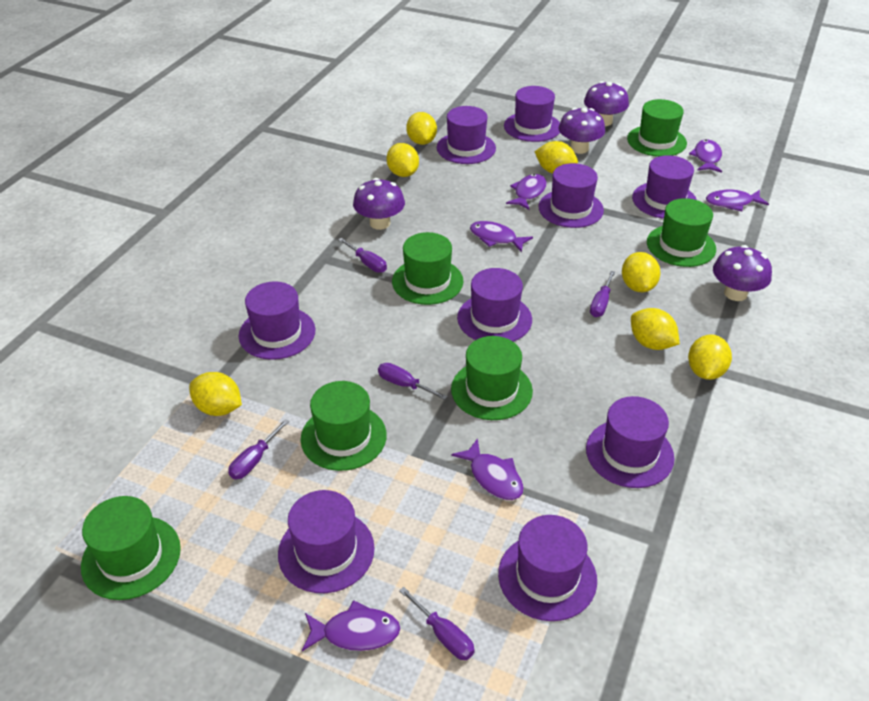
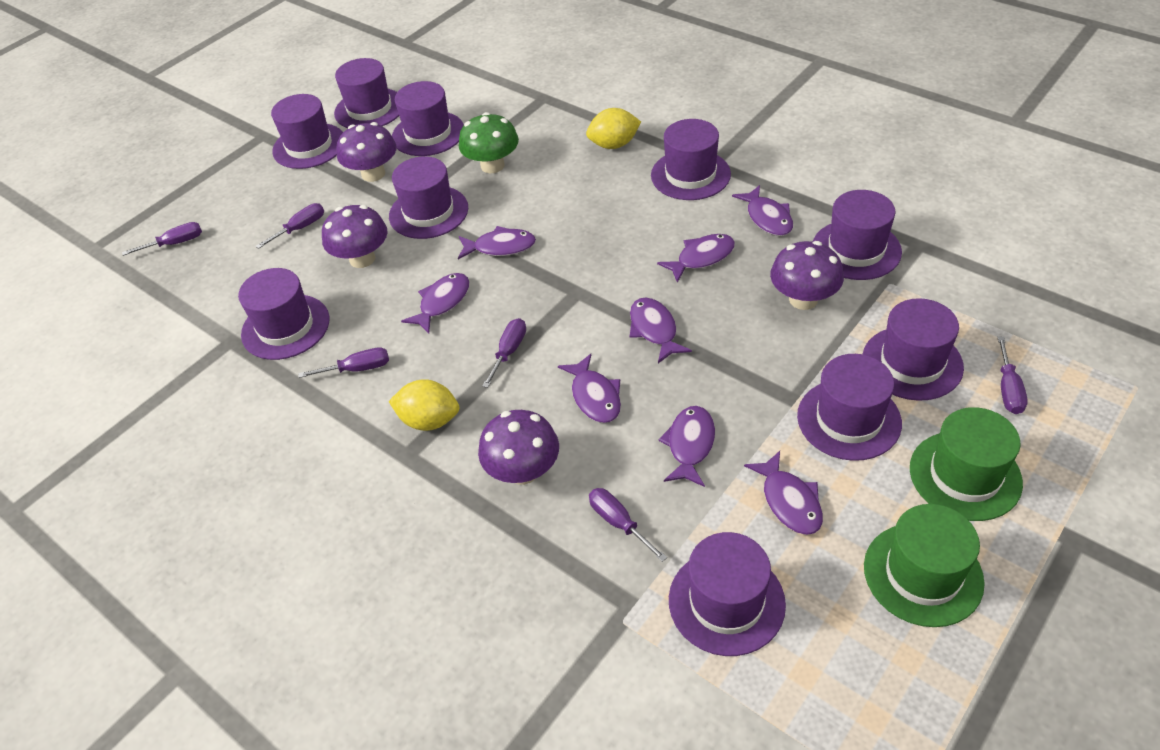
green hat: [81,496,181,600] [301,381,387,471] [392,232,463,305] [451,336,533,420] [627,99,687,157] [647,198,716,267] = 6 -> [864,504,985,627] [910,407,1023,521] = 2
green mushroom: none = 0 -> [459,112,519,173] = 1
purple fish: [302,600,400,651] [451,438,524,500] [470,221,533,252] [506,174,547,210] [689,139,722,173] [706,190,769,211] = 6 -> [401,273,469,334] [458,226,536,259] [558,354,621,423] [630,298,692,363] [657,234,735,283] [658,406,715,487] [732,185,793,236] [744,451,823,535] = 8
purple hat: [239,281,315,360] [278,490,375,593] [437,106,496,164] [457,268,532,342] [498,515,597,621] [504,86,560,142] [538,163,604,228] [586,396,674,488] [632,155,697,219] = 9 -> [238,268,330,360] [271,94,343,169] [334,58,399,128] [389,156,468,239] [392,81,464,156] [651,119,731,200] [669,532,786,656] [797,354,902,461] [813,190,902,280] [863,298,964,401] = 10
purple screwdriver: [228,419,289,479] [338,238,387,273] [378,363,448,400] [399,587,475,660] [590,271,615,317] = 5 -> [122,222,202,256] [256,203,324,249] [298,347,389,378] [482,318,526,388] [589,488,667,562] [997,337,1028,414] = 6
yellow lemon: [189,372,242,416] [387,143,419,177] [406,112,437,145] [535,141,578,174] [622,252,660,292] [631,308,680,350] [688,334,732,380] = 7 -> [388,379,460,431] [586,108,641,149] = 2

